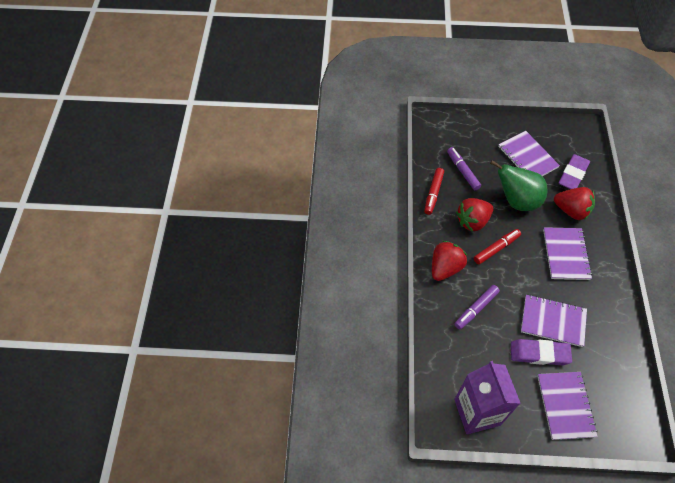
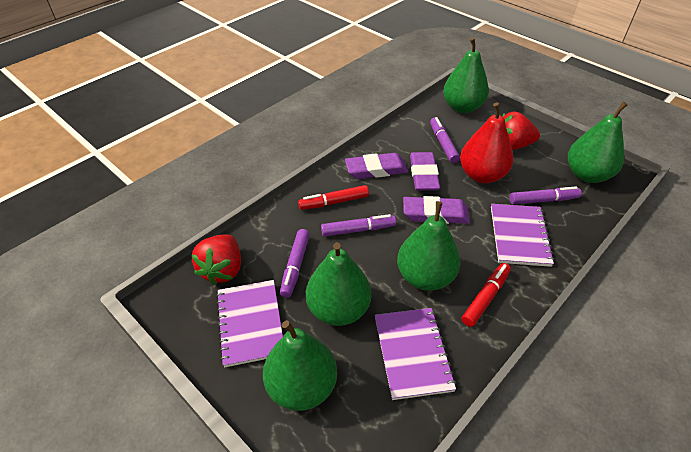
green pear: [490,160,547,211] = 1 -> [263,320,337,411] [306,242,371,326] [397,201,460,291] [443,38,489,113] [568,102,628,183] = 5
purple carton: [454,361,521,434] = 1 -> none = 0
purple eraser: [511,339,572,365] [559,154,590,189] = 2 -> [345,153,408,179] [403,196,470,224] [410,152,440,191] = 3
purple marker: [447,147,481,190] [455,285,500,329] = 2 -> [280,229,310,298] [321,214,396,237] [430,117,460,163] [510,186,582,205] = 4
purple notebook: [498,131,560,176] [521,295,587,347] [538,372,598,440] [543,227,592,280] = 4 -> [216,280,283,367] [375,308,456,400] [491,204,554,267] = 3
red pear: none = 0 -> [460,102,513,183] = 1
red strawberry: [432,241,467,281] [456,198,494,232] [554,187,595,220] = 3 -> [191,235,241,285] [502,111,540,150] = 2

